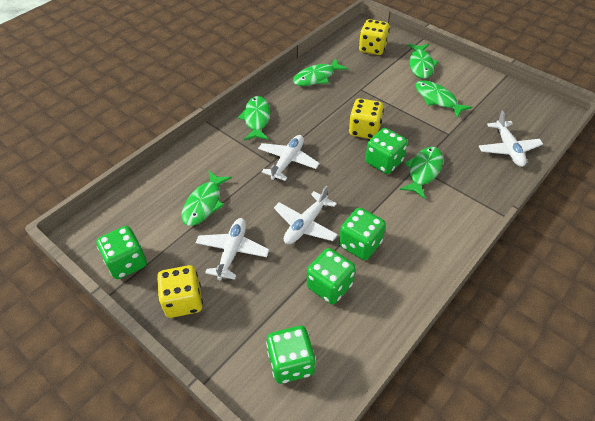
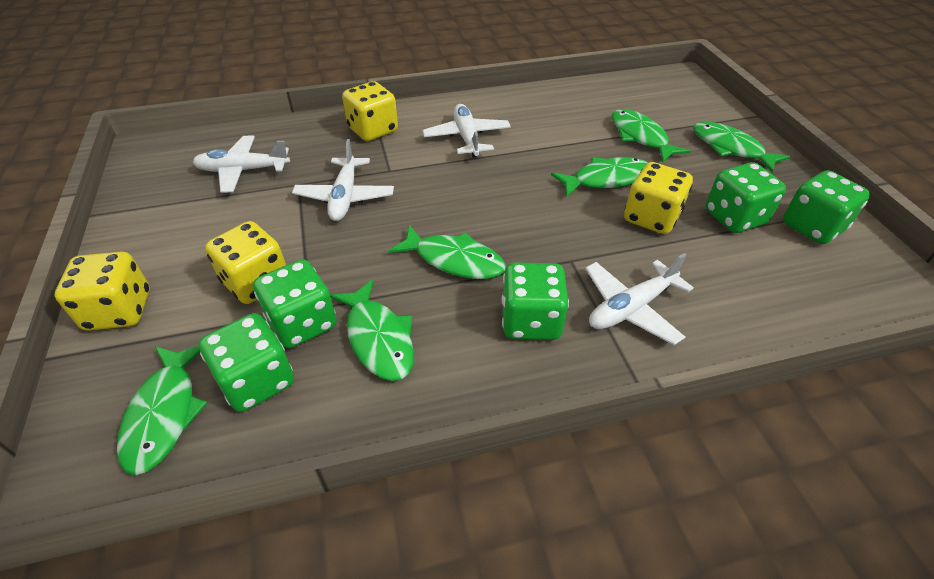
yellow dice: [157,265,203,318] [349,98,384,139] [359,19,390,55] = 3 -> [55,252,150,331] [205,221,286,304] [342,81,398,141] [624,162,693,234] = 4

